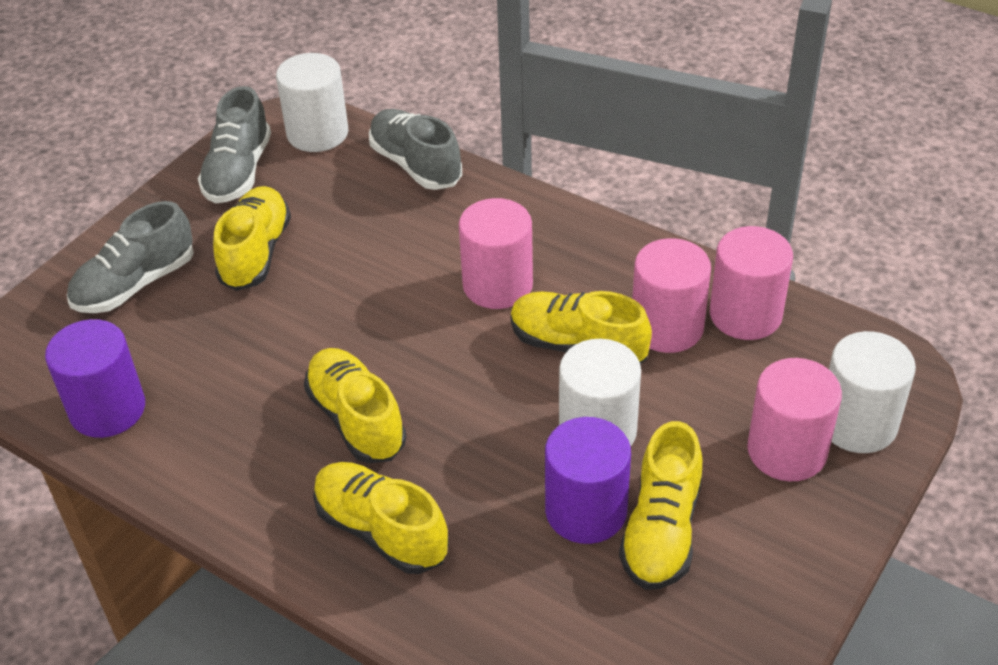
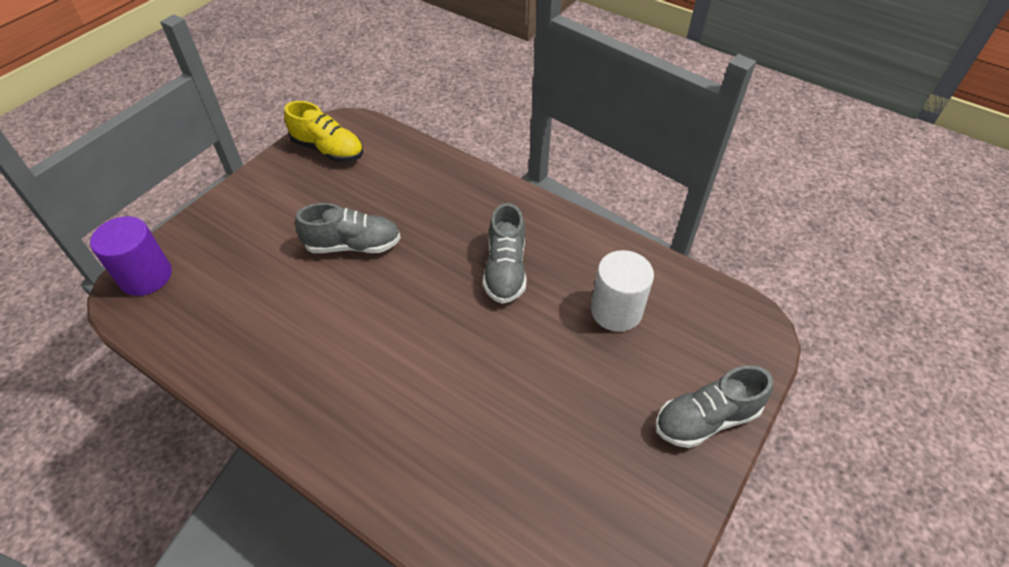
pink cylinder: [459,198,533,309] [632,238,711,353] [710,226,793,340] [747,358,842,481] = 4 -> none = 0
purple cylinder: [45,319,145,438] [545,417,631,544] = 2 -> [90,216,172,296] = 1
white cylinder: [276,53,348,152] [559,339,641,446] [829,331,916,453] = 3 -> [591,250,654,332] = 1
yellow shoe: [213,186,291,291] [304,348,406,463] [313,462,449,574] [511,291,652,364] [619,421,702,590] = 5 -> [284,101,363,162] = 1

